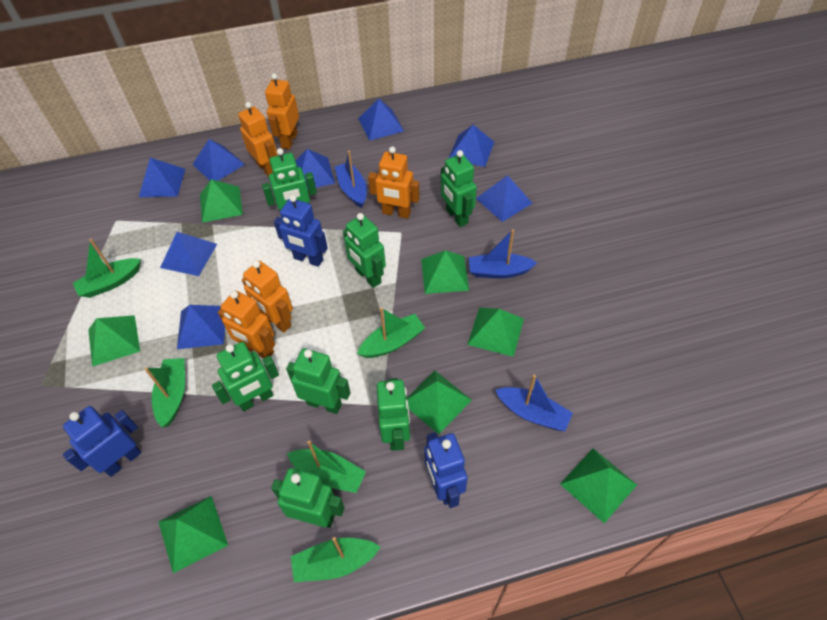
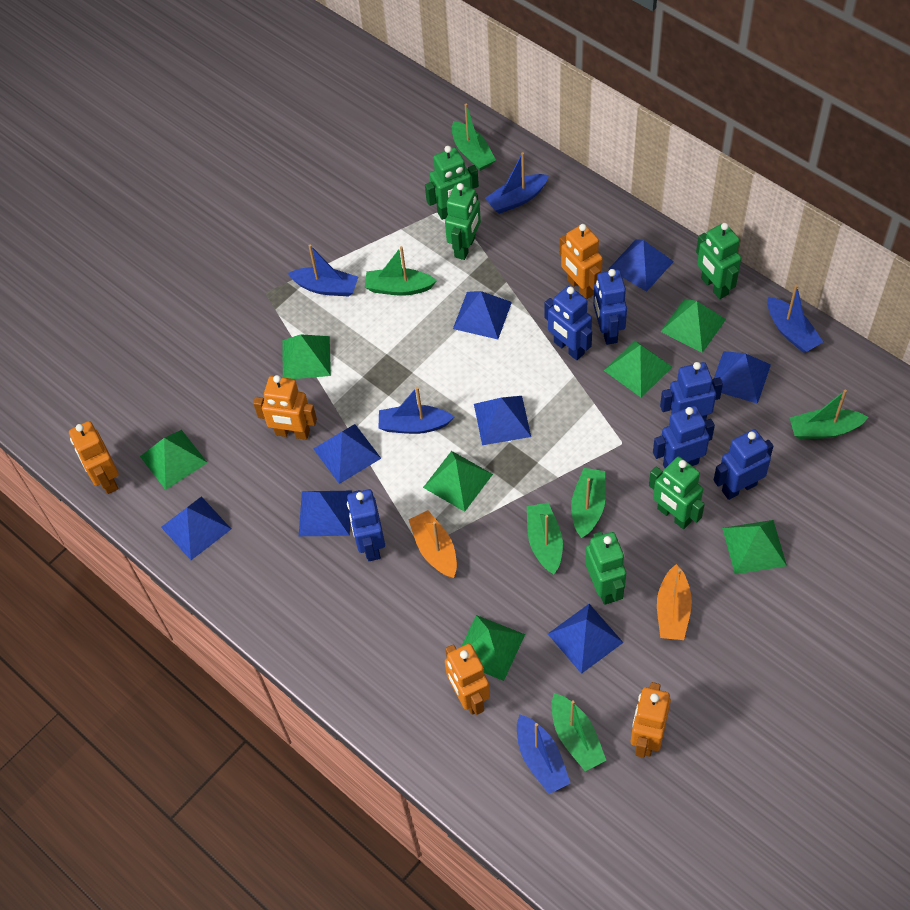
blue boat: [335,150,367,208] [469,229,537,278] [495,375,573,431] = 3 -> [288,245,358,297] [379,387,454,434] [485,152,549,214] [517,714,570,794] [767,284,823,353] = 5
blue robot: [62,406,141,477] [274,195,328,267] [424,432,468,508] = 3 -> [347,489,385,561] [544,286,592,360] [593,269,627,345] [653,406,715,468] [660,362,723,421] [714,429,773,500] = 6
green boat: [73,239,141,298] [145,358,185,427] [287,440,366,493] [291,537,380,582] [357,308,425,358] = 5 -> [365,246,437,296] [452,104,496,171] [527,503,563,575] [551,693,606,771] [571,468,606,538] [790,390,868,439] = 6
green robot: [212,342,279,411] [262,148,317,210] [271,468,345,528] [286,348,351,414] [343,213,386,288] [377,378,410,451] [441,150,477,227] = 7 -> [425,146,479,220] [445,183,481,260] [585,531,626,605] [649,456,705,529] [696,223,741,299] = 5
orange boat: none = 0 -> [408,510,457,578] [657,564,692,640] = 2

